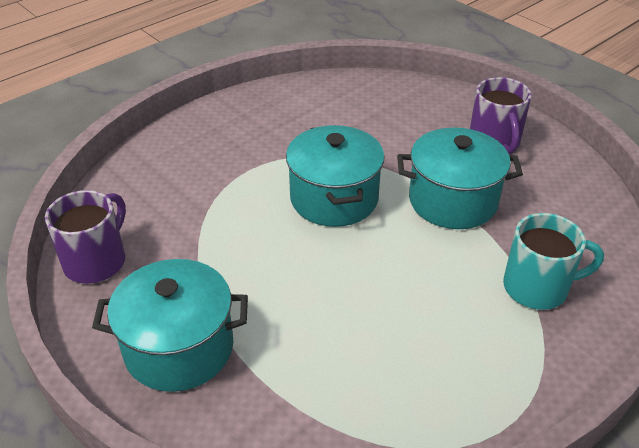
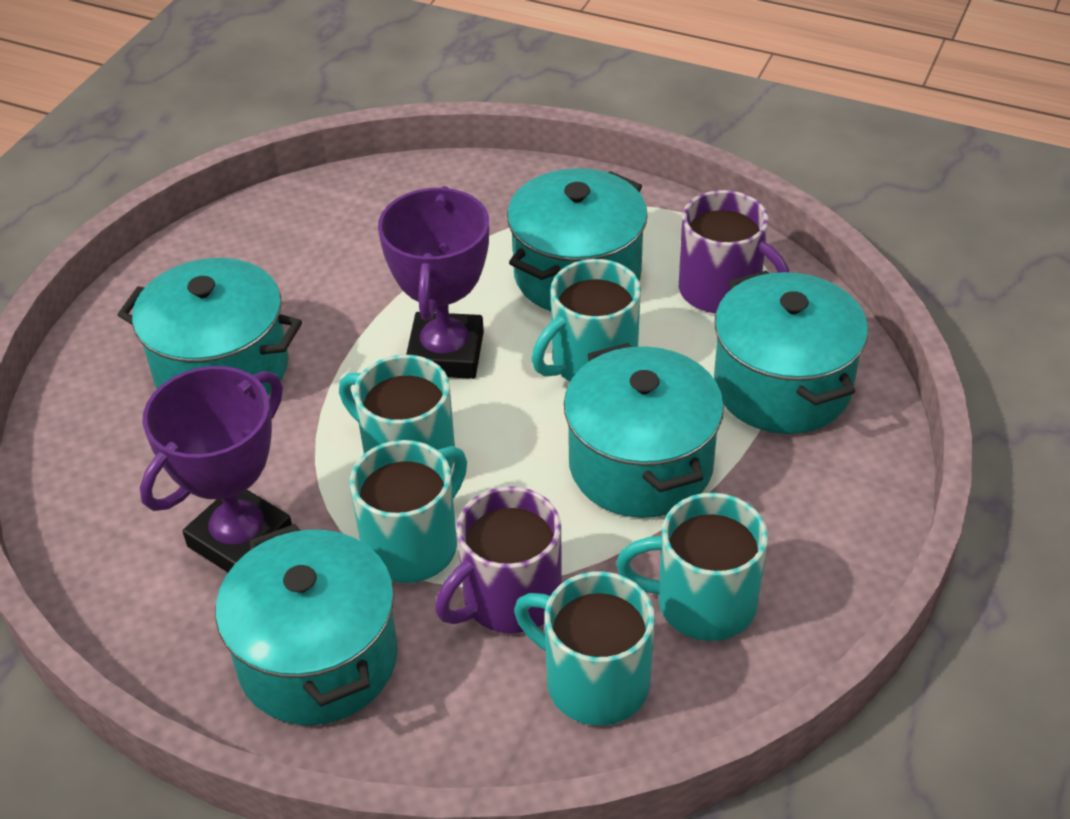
purple trophy: none = 0 -> [140,366,292,572] [378,186,489,379] = 2
turquoise mug: [503,213,604,310] = 1 -> [339,355,455,470] [350,440,467,583] [514,571,655,725] [532,259,641,381] [616,493,768,641] = 5
turquoise pot: [92,259,248,392] [286,125,384,227] [397,128,523,229] = 3 -> [118,258,302,395] [216,524,398,725] [507,168,648,311] [564,343,724,518] [714,270,868,434] = 5

